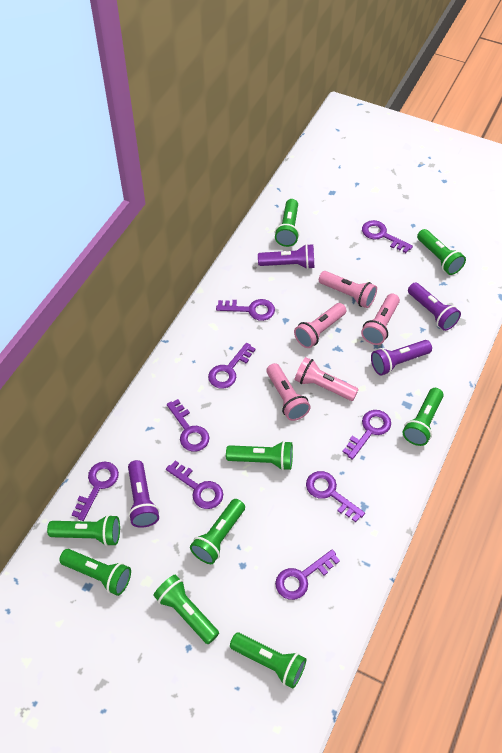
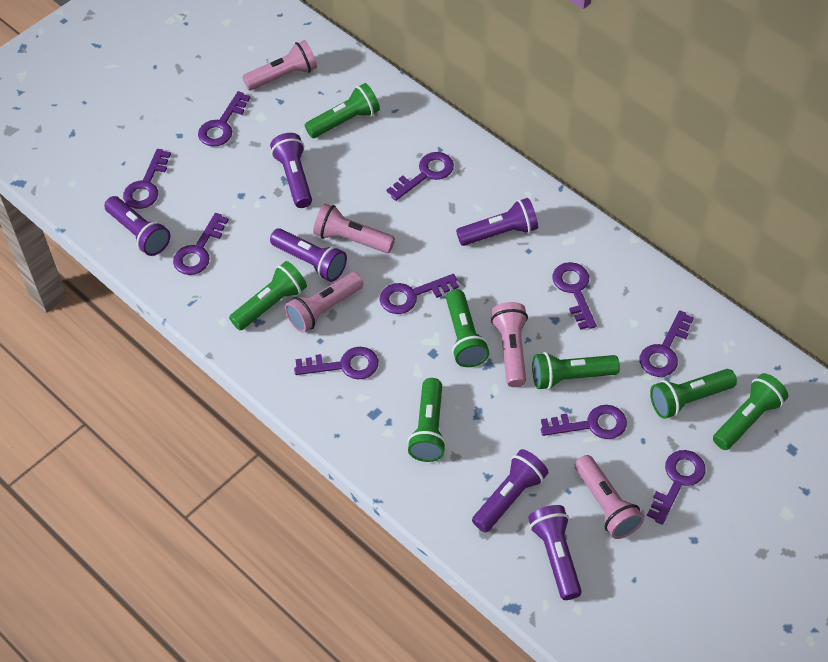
green flashlight: [47,515,120,546] [59,549,131,596] [153,575,219,644] [190,499,245,564] [226,441,293,470] [230,633,306,688] [275,199,299,247] [403,388,444,446] [417,229,466,275] = 9 -> [229,261,307,330] [305,83,380,138] [407,378,446,462] [446,289,489,367] [532,352,620,390] [650,369,737,419] [713,373,788,450] = 7
purple flashlight: [128,460,159,528] [258,244,314,269] [371,340,432,375] [408,282,461,331] = 4 -> [104,196,170,256] [270,133,312,208] [270,228,347,282] [456,198,538,246] [472,449,548,532] [528,505,582,600] = 6
purple key: [72,461,119,521] [166,460,223,509] [167,399,210,452] [208,343,256,389] [216,299,275,321] [275,549,340,600] [306,471,365,522] [342,410,391,460] [362,220,413,253] = 9 -> [123,149,171,209] [173,213,229,275] [198,91,250,147] [294,347,378,380] [380,274,459,314] [387,152,454,201] [541,405,627,439] [553,262,596,330] [639,310,694,377] [647,450,706,525] = 10

